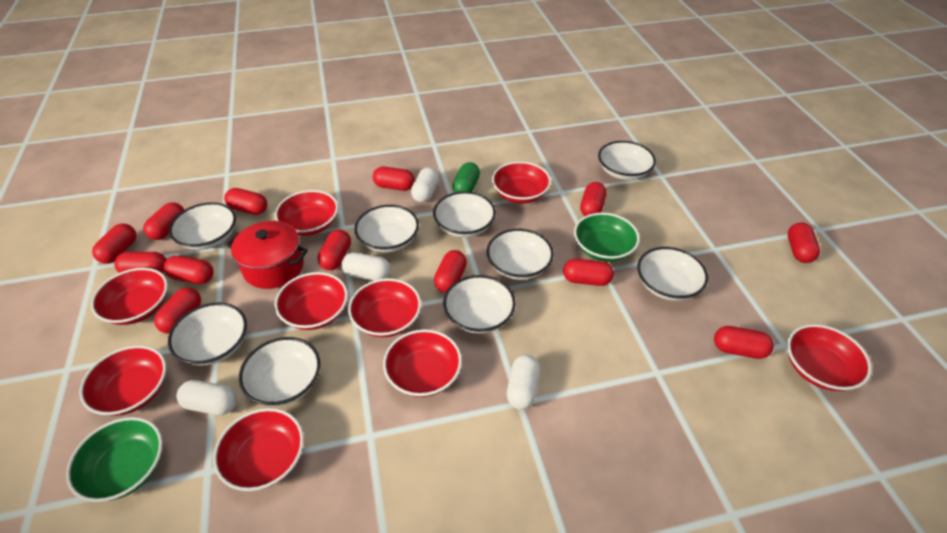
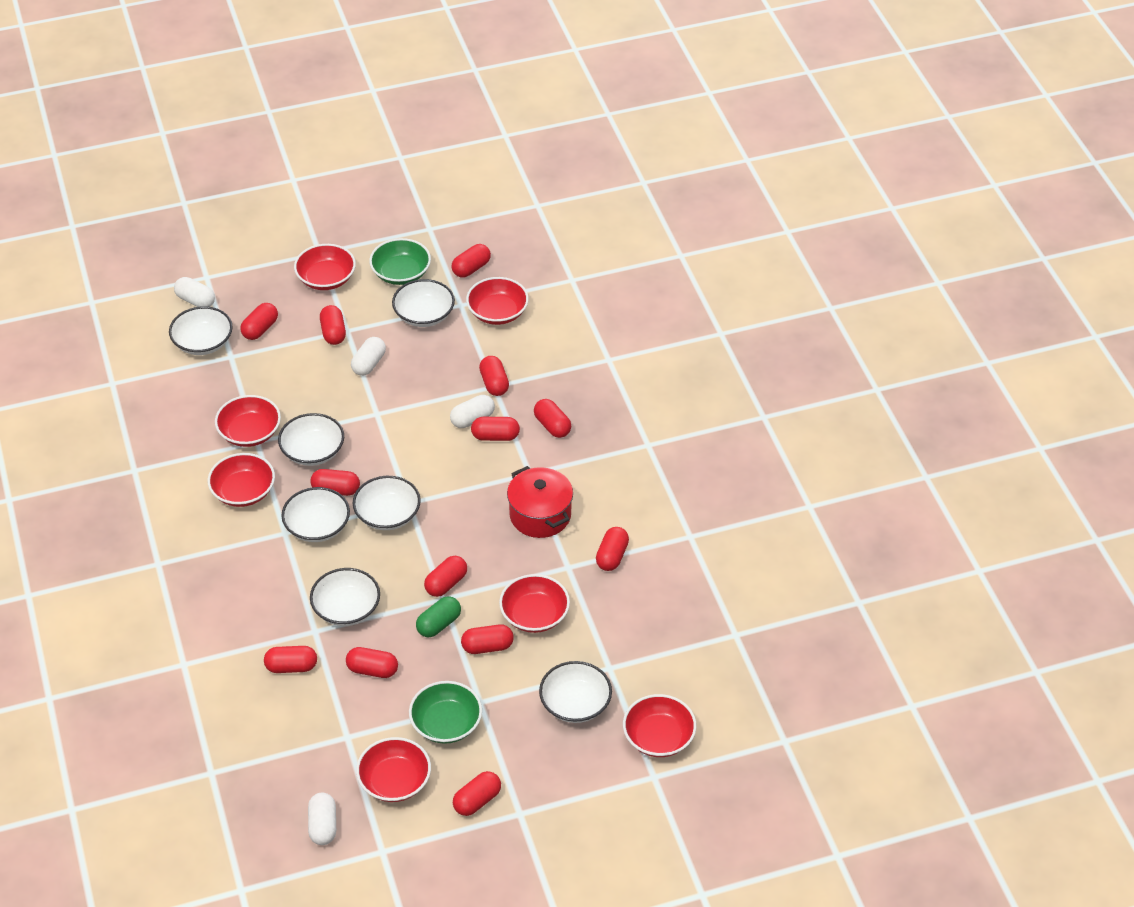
red bowl: [79,345,166,416] [91,268,168,325] [213,408,304,491] [275,190,338,236] [275,272,348,330] [348,278,421,337] [383,329,462,397] [492,161,551,203] [787,324,872,391] = 9 -> [207,453,275,507] [215,395,281,447] [294,244,356,290] [356,737,431,802] [466,277,529,325] [499,574,570,633] [623,694,697,757] = 7
white bowl: [168,302,247,366] [169,202,236,250] [239,337,320,406] [354,205,419,253] [433,191,496,238] [443,275,516,334] [487,229,554,280] [598,141,656,180] [637,247,708,301] = 9 -> [169,306,233,355] [278,413,344,466] [281,487,350,542] [310,568,380,626] [353,476,421,530] [392,279,455,327] [539,661,612,723] = 7

